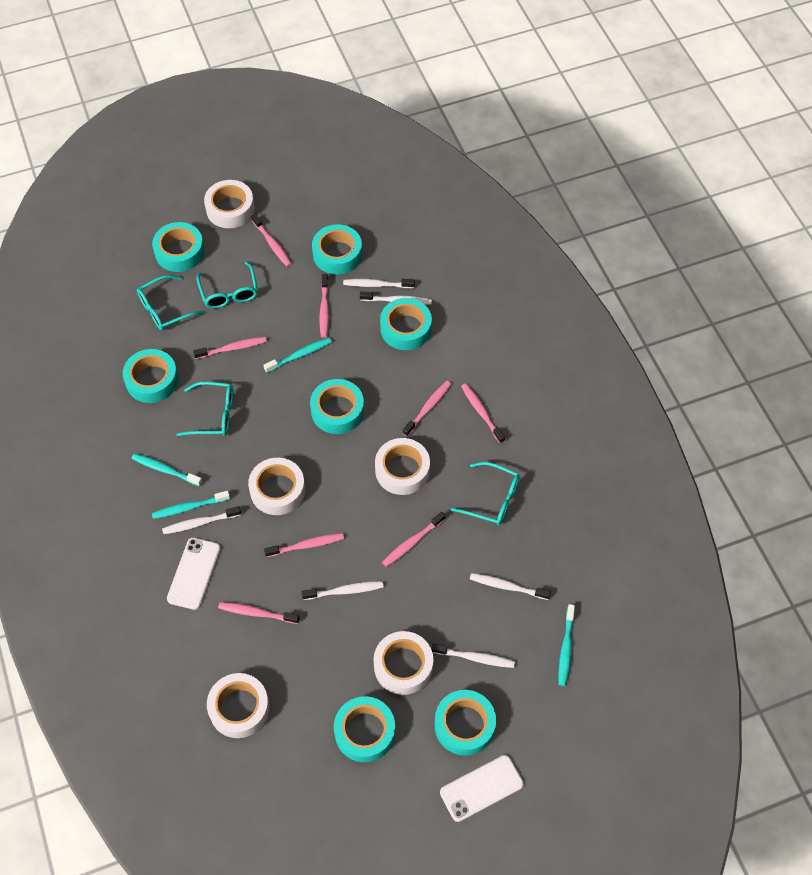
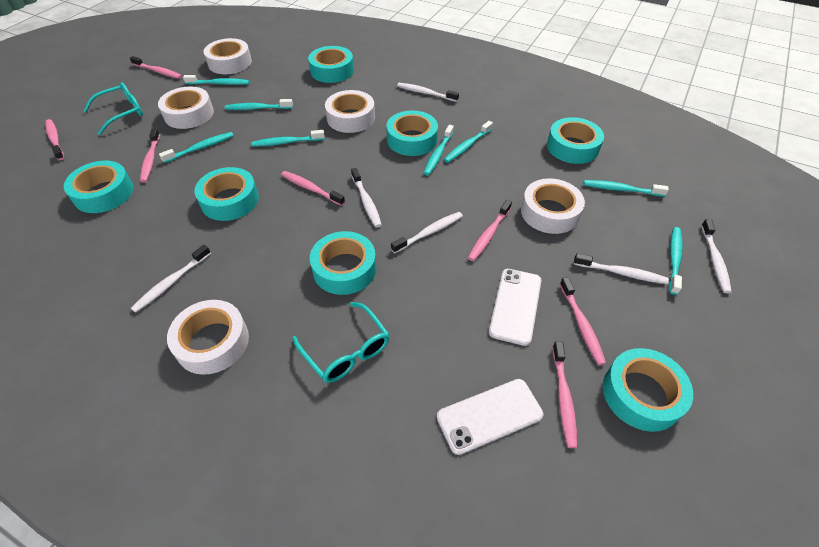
pink toothbrush: [193,337,267,359] [218,602,299,624] [251,214,292,267] [264,533,344,557] [319,274,329,338] [382,512,446,567] [403,381,451,436] [461,384,505,443] = 8 -> [45,119,64,160] [130,56,182,79] [140,128,160,183] [281,171,345,206] [468,200,512,261] [552,341,577,448] [560,277,606,365] = 7
turquoise glasses: [137,275,205,331] [176,382,233,436] [196,262,258,309] [451,462,520,525] = 4 -> [83,82,143,135] [292,302,390,383] = 2
turquoise toothbrush: [131,453,202,486] [152,491,230,519] [263,338,332,373] [559,604,575,686] = 4 -> [159,132,234,163] [183,75,250,85] [225,99,293,110] [251,130,325,147] [424,125,454,175] [444,121,493,163] [584,180,669,197] [669,227,683,295] = 8

